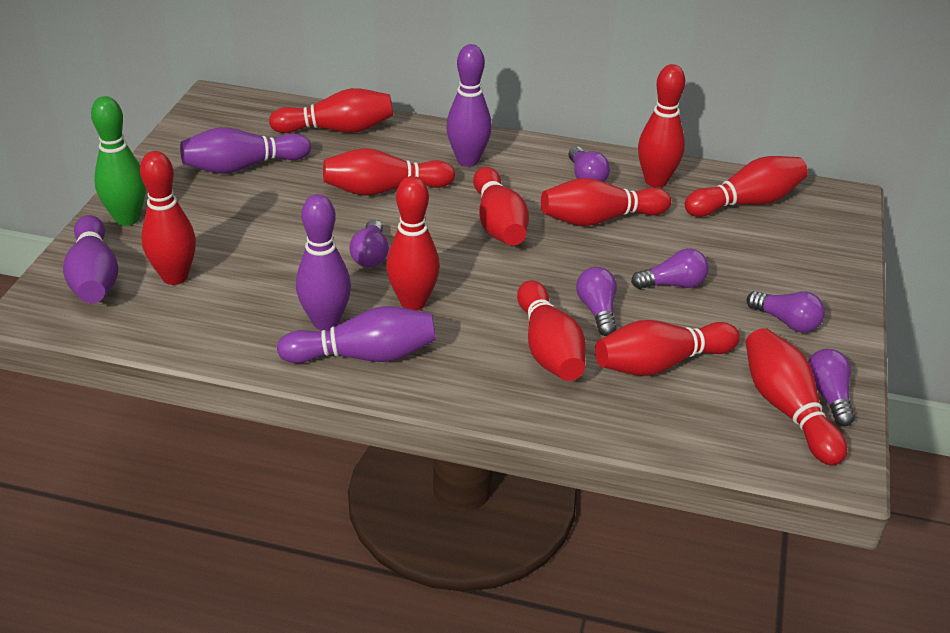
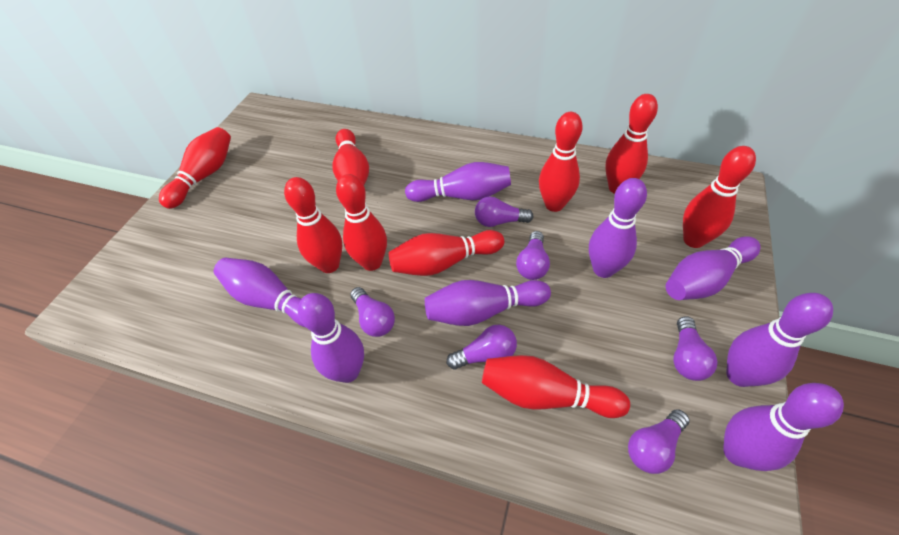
green bowling pin: [91,96,146,226] = 1 -> none = 0
purple bowling pin: [63,215,118,303] [180,127,311,174] [277,306,436,363] [296,194,351,331] [446,44,492,167] = 5 -> [214,258,305,327] [298,293,364,383] [405,162,511,202] [425,280,551,326] [589,178,647,278] [666,236,761,300] [723,383,844,471] [726,293,833,387] = 8
red bowling pin: [140,151,196,285] [269,88,393,133] [323,148,455,196] [386,176,440,310] [473,167,529,245] [517,280,586,381] [541,178,671,226] [595,320,740,376] [638,64,685,188] [685,156,808,217] [746,328,847,465] = 11 -> [159,127,231,209] [284,177,342,273] [333,129,369,185] [336,174,387,271] [389,230,504,276] [482,355,630,418] [539,112,583,212] [605,94,658,194] [683,146,756,248] = 9

